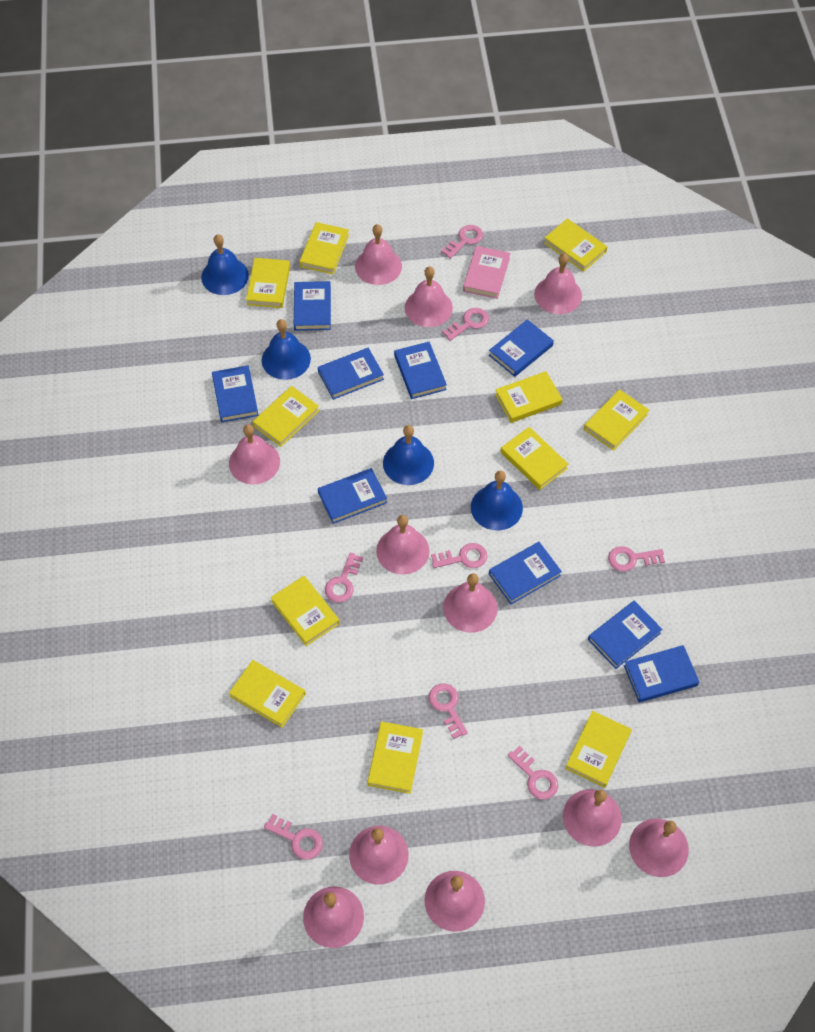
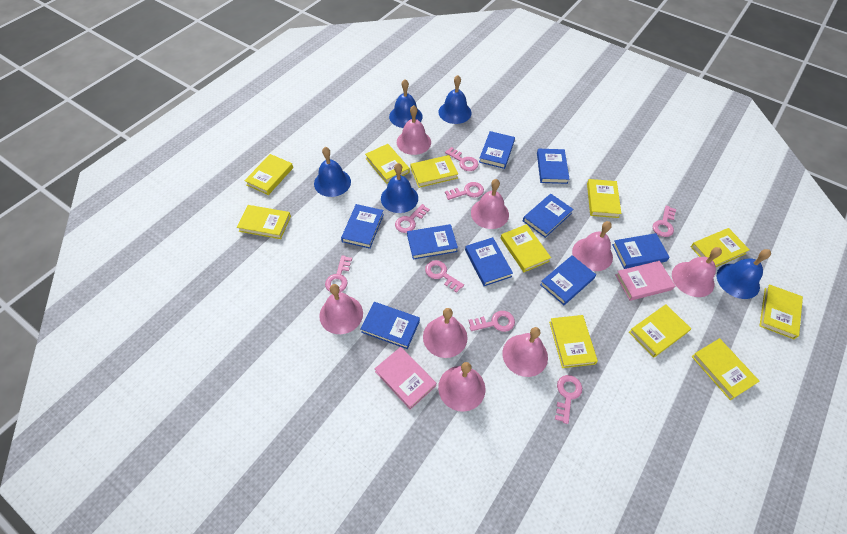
blue bell: [201,234,249,295] [262,319,311,380] [383,425,434,485] [471,471,523,530] = 4 -> [314,147,351,197] [381,163,418,213] [389,79,423,128] [438,75,472,124] [717,249,771,299] = 5
pink bell: [229,424,280,484] [303,886,364,948] [349,826,409,884] [355,224,402,285] [376,515,429,575] [405,266,453,327] [424,871,485,932] [443,573,498,633] [534,254,582,314] [563,789,622,847] [629,818,689,877] = 11 -> [319,284,363,334] [397,105,431,155] [423,308,468,358] [438,362,485,412] [471,179,509,229] [502,327,548,377] [572,221,613,271] [672,247,722,297] = 8
pink book: [463,246,510,299] = 1 -> [375,347,436,410] [615,261,675,301] = 2

